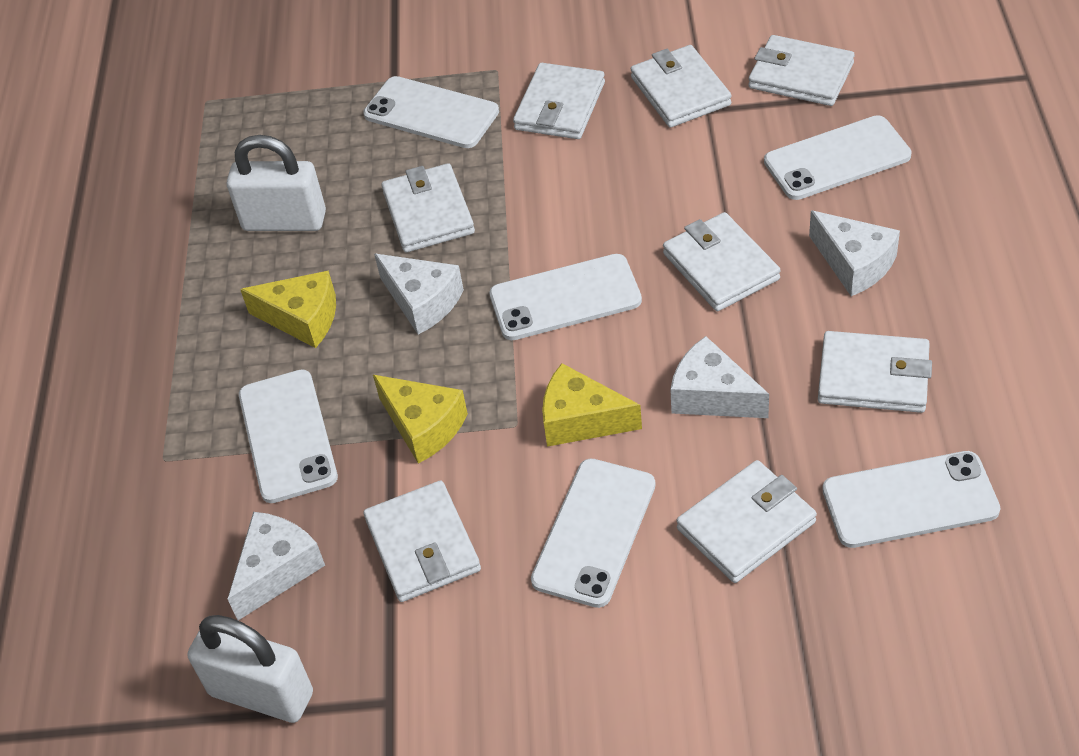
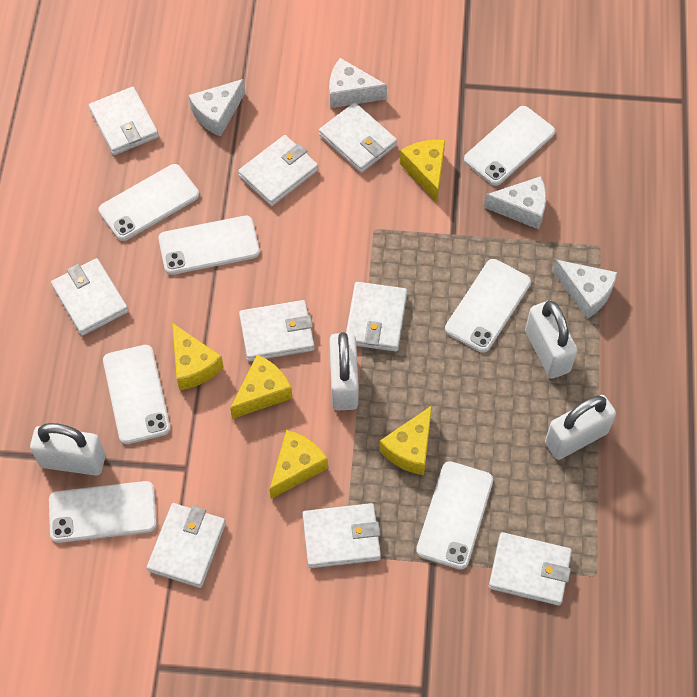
white padlock: [187,615,313,723] [227,135,326,231] = 2 -> [30,423,105,476] [329,332,359,410] [525,301,577,379] [545,395,616,460] = 4
white phone: [239,369,338,503] [363,76,499,148] [489,254,642,340] [531,459,656,608] [764,115,912,200] [822,451,1001,548] = 6 -> [49,481,157,543] [99,164,199,241] [103,345,170,444] [158,216,260,275] [416,461,493,569] [445,259,531,353] [464,106,555,186] = 7
white wallet: [363,481,481,602] [381,163,475,252] [513,63,605,139] [631,45,732,128] [663,212,781,311] [676,460,817,583] [748,35,855,106] [818,331,932,413] = 8 -> [51,258,128,336] [89,87,159,155] [147,503,226,588] [238,135,318,206] [239,300,314,361] [302,503,381,568] [319,102,397,173] [346,282,407,352] [489,532,572,605] = 9
yellow cheese: [240,270,336,348] [373,375,468,464] [542,363,642,447] = 3 -> [172,323,224,390] [230,355,292,419] [269,430,328,499] [379,406,432,475] [400,140,445,203] = 5

